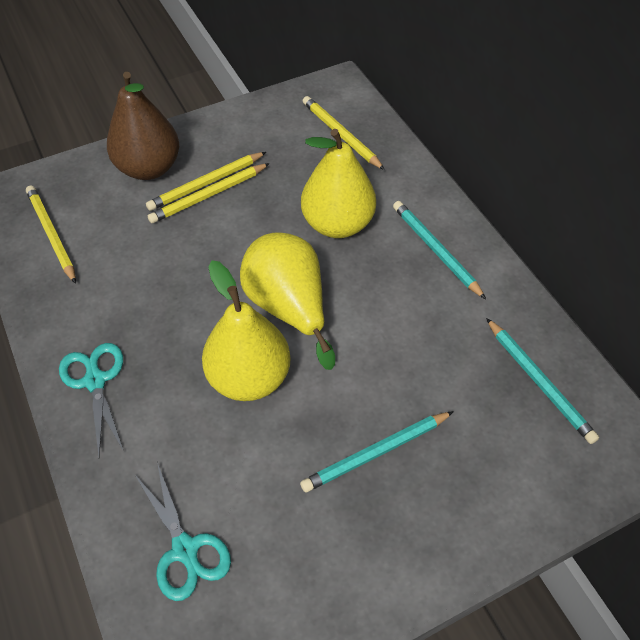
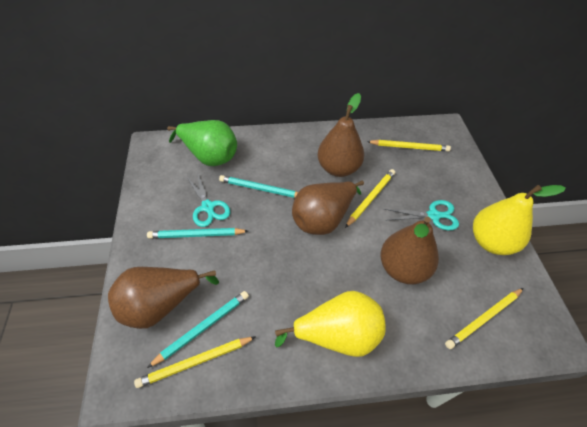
brown pear: [107,72,179,180] = 1 -> [108,267,219,329] [292,181,364,235] [317,93,364,177] [380,216,439,284] = 4
green pear: none = 0 -> [167,120,237,166] = 1
yellow pear: [202,260,291,401] [240,232,335,370] [301,129,376,238] = 3 -> [275,291,386,357] [473,185,566,255] = 2

